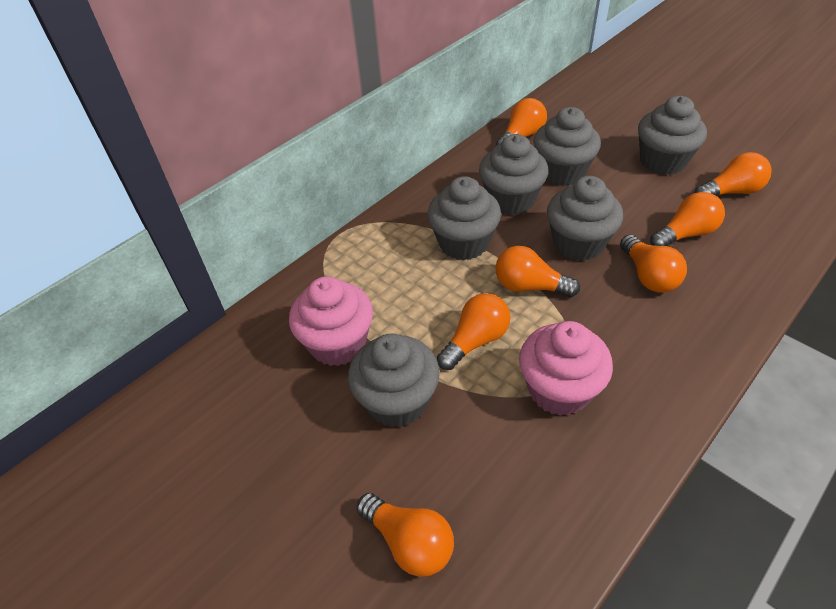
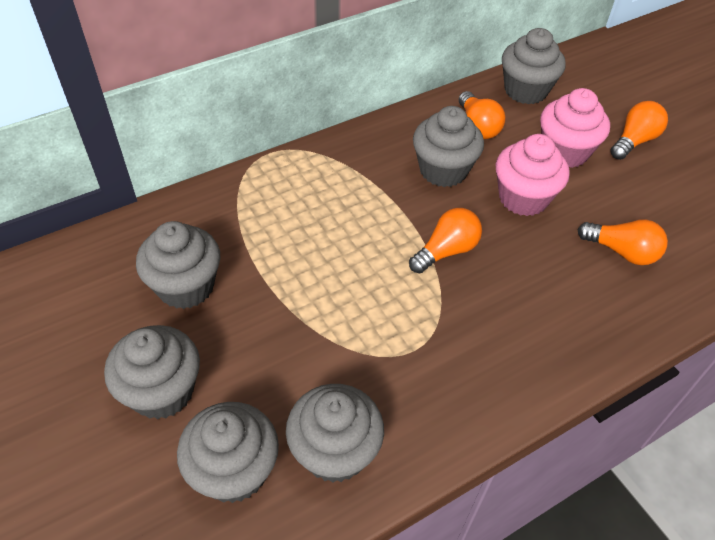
orange light bulb: [356,493,454,577] [437,293,510,370] [495,246,580,297] [496,98,547,145] [620,235,687,293] [650,192,725,246] [695,152,772,196] = 7 -> [409,208,482,273] [459,91,506,139] [577,219,668,265] [610,101,668,160] = 4

